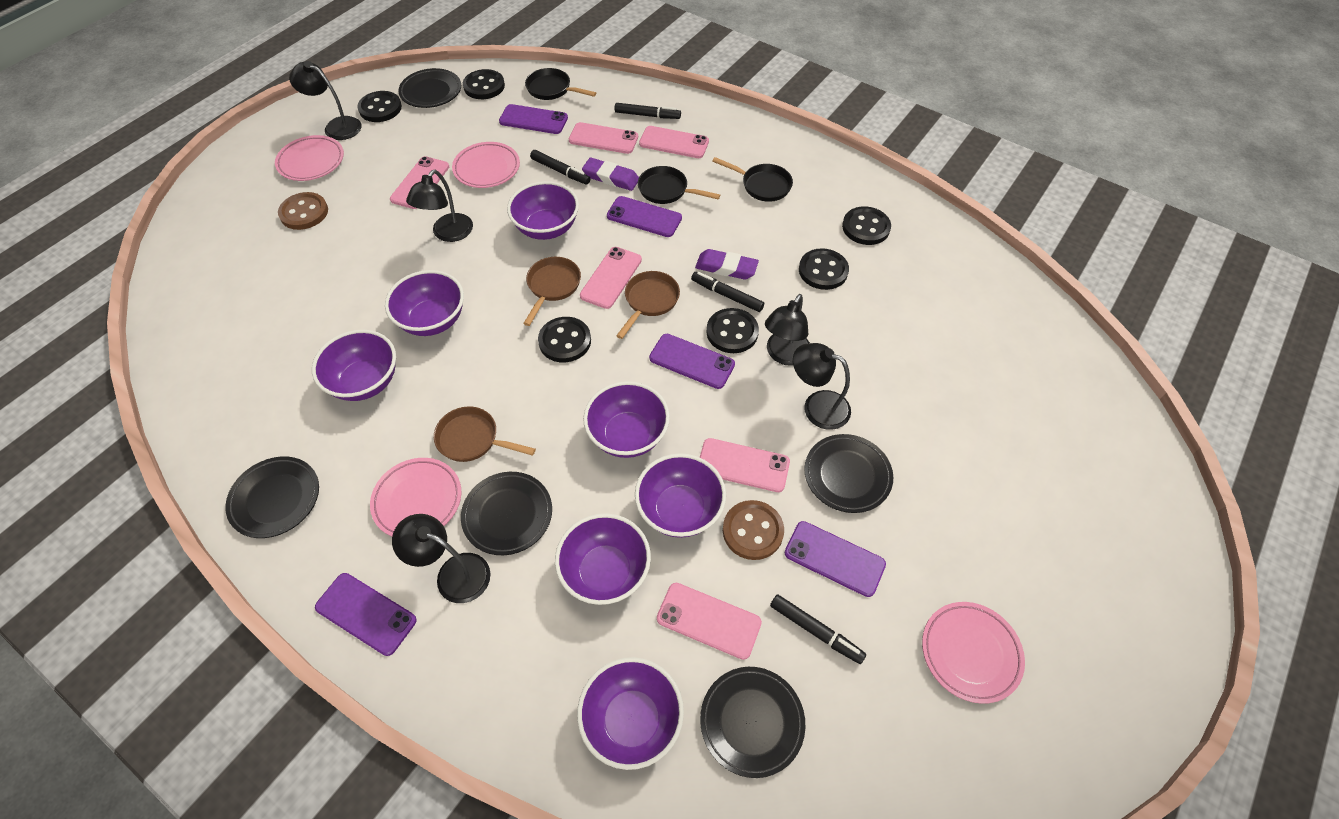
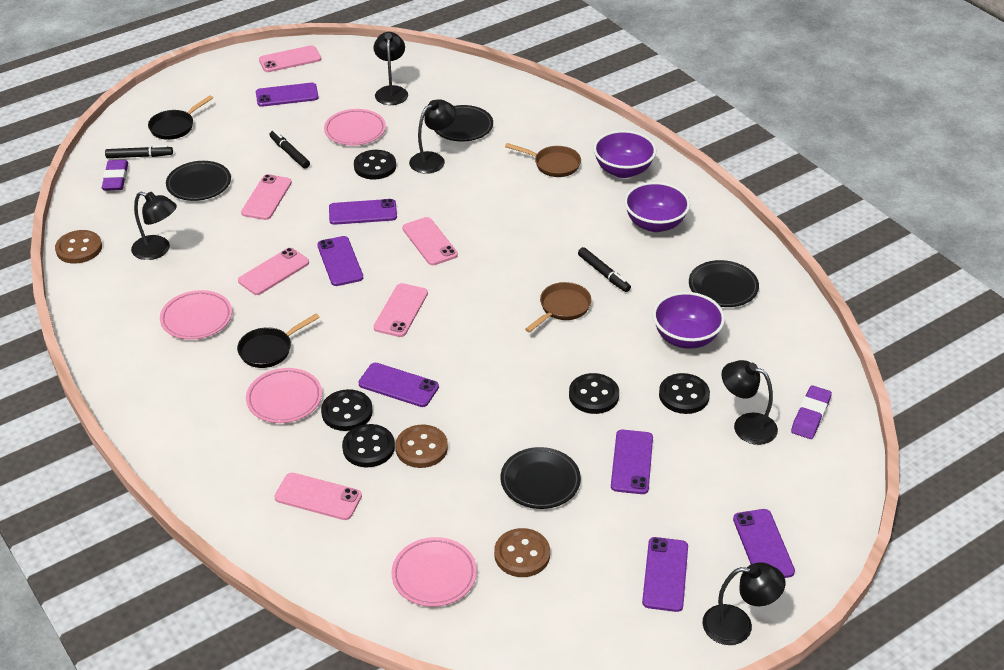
black button: [357,91,402,122] [463,69,505,99] [538,317,591,362] [706,308,759,353] [799,248,849,290] [842,207,891,245] = 6 -> [321,389,373,431] [342,424,395,467] [354,150,396,180] [569,373,619,414] [659,373,710,414] = 5
black marker: [530,150,590,184] [615,103,681,119] [691,272,764,312] [770,594,866,664] = 4 -> [105,145,173,158] [270,130,310,168] [578,247,631,292] = 3
black pan: [525,68,596,100] [638,166,720,204] [712,157,793,202] = 3 -> [148,95,213,140] [237,314,320,368] = 2
black plate: [225,456,319,538] [398,68,461,108] [461,472,552,555] [700,667,805,778] [804,434,893,513] = 5 -> [166,161,231,201] [434,105,493,141] [500,447,581,509] [689,260,759,307] = 4
brown button: [278,192,328,230] [723,500,784,560] = 2 -> [55,230,102,264] [395,425,448,468] [494,528,550,577] = 3
brown pan: [434,406,536,462] [523,257,581,326] [616,271,680,339] = 3 -> [505,143,581,177] [525,282,592,333] = 2
purple bowl: [312,330,396,401] [385,270,464,336] [507,181,579,240] [555,513,651,605] [577,657,684,770] [583,381,670,458] [635,453,726,538] = 7 -> [593,130,657,178] [624,182,690,232] [653,292,725,349] = 3
purple phone: [315,573,417,656] [499,104,568,134] [607,196,682,237] [649,334,735,389] [785,521,886,597] = 5 -> [256,83,319,107] [317,236,363,286] [329,199,397,225] [358,363,439,407] [611,430,653,494] [642,537,688,612] [733,509,795,578] = 7

